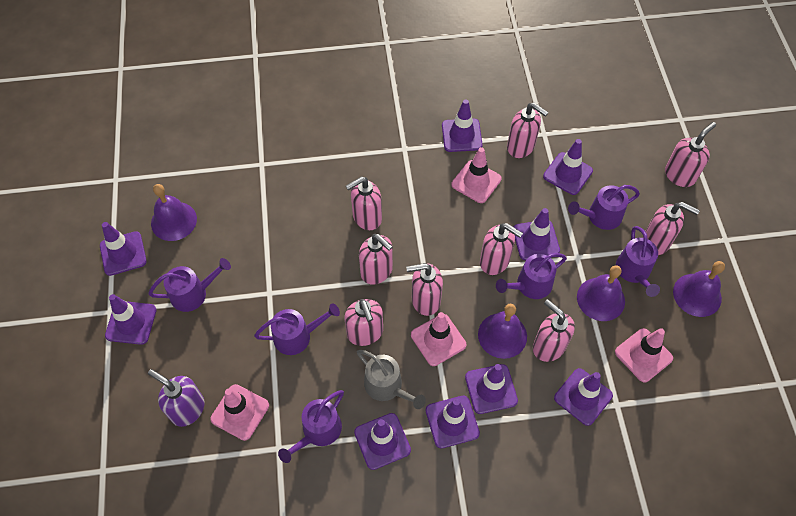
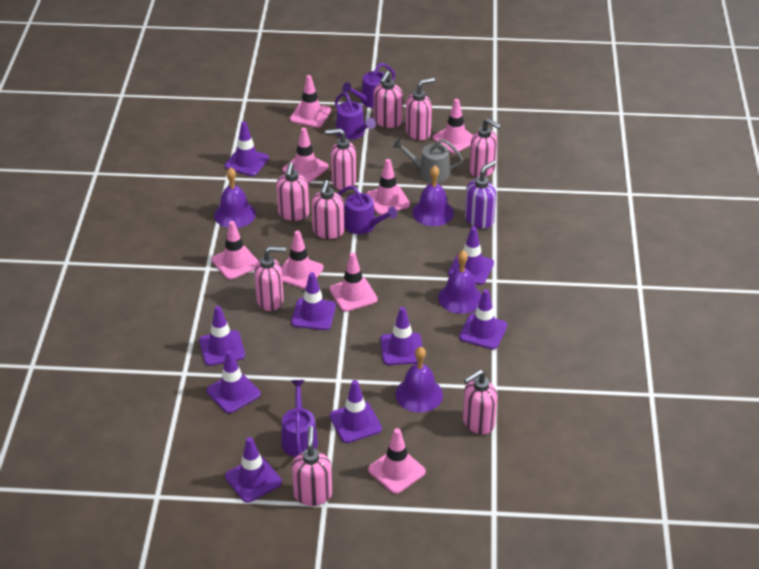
pink traffic cone: [210,384,269,441] [411,312,466,366] [452,147,502,203] [615,328,673,382] = 4 -> [212,221,258,280] [281,231,324,289] [283,128,329,183] [290,75,331,128] [330,253,378,312] [366,159,410,215] [368,428,426,494] [433,99,473,153] = 8
purple watering can: [148,258,231,312] [254,303,340,355] [278,390,344,463] [496,253,567,299] [568,185,640,230] [616,226,660,297] = 6 -> [281,380,318,457] [335,92,376,140] [338,186,397,234] [342,63,396,108] = 4

